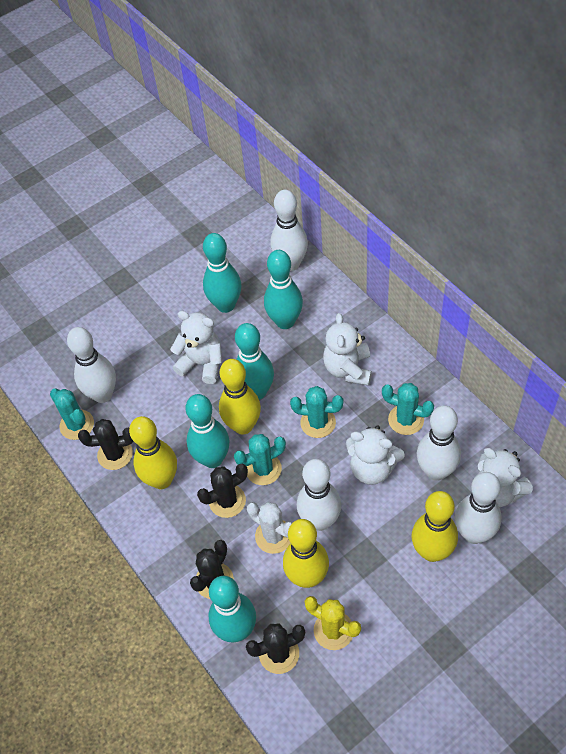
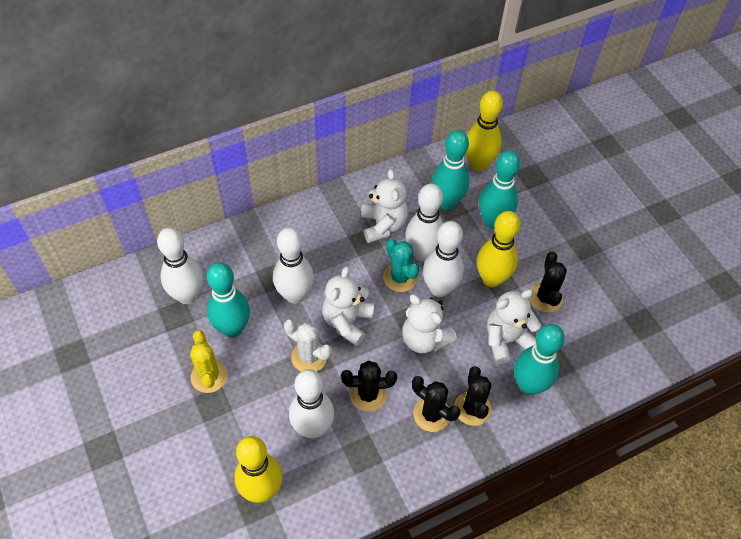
turquoise bowling pin: [185,394,230,468] [203,233,241,313] [208,576,256,643] [235,323,274,400] [264,250,303,329] = 5 -> [207,262,250,337] [431,130,469,210] [479,150,520,229] [514,324,565,395] = 4
turquoise cactus: [50,389,94,440] [234,434,286,485] [290,386,343,438] [382,383,434,435] = 4 -> [383,238,419,292] = 1
yellow bowling pin: [129,416,177,489] [219,359,261,435] [283,519,329,588] [412,491,458,562] = 4 -> [235,436,283,503] [466,90,503,171] [477,211,520,287] = 3

